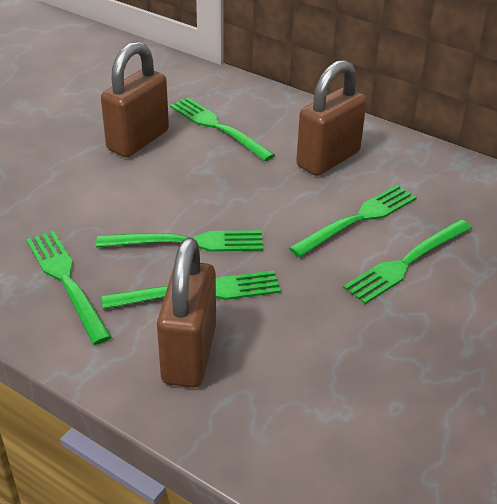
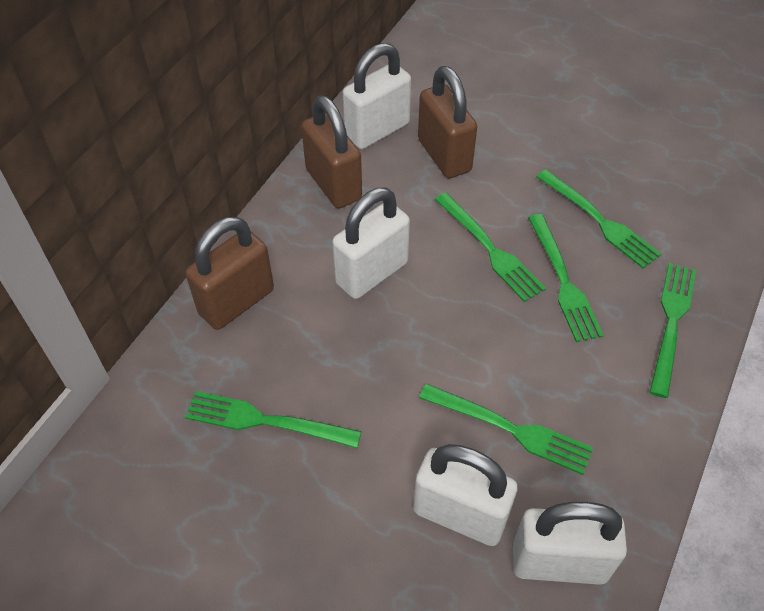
white padlock: none = 0 -> [332,187,410,299] [343,43,411,149] [413,444,518,546] [513,502,627,585] = 4

